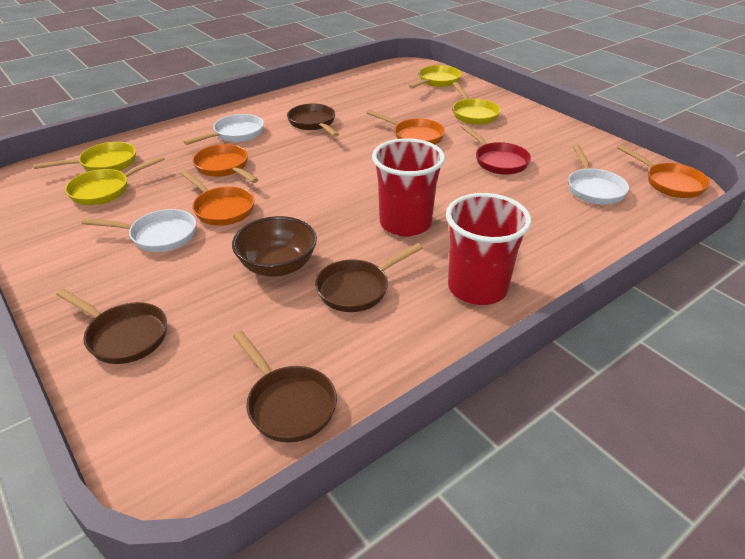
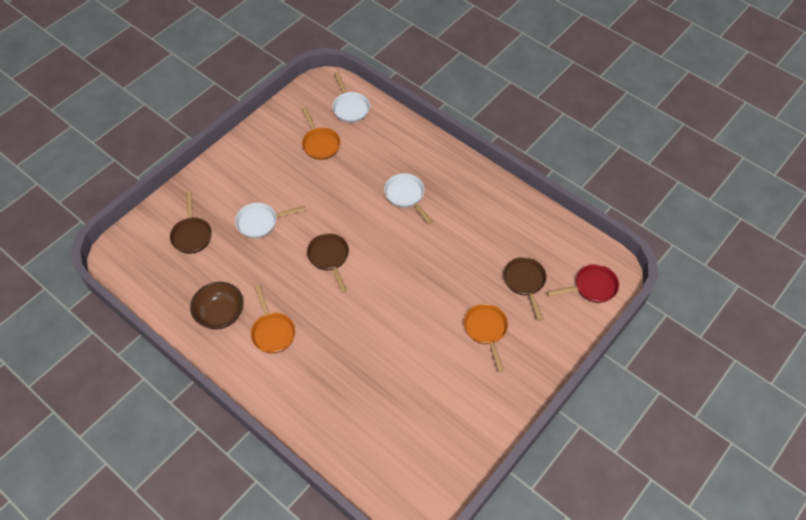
brown pan: [56,289,167,364] [233,331,337,442] [287,104,339,137] [315,243,423,312] = 4 -> [170,191,212,254] [307,233,349,293] [504,257,546,321] = 3
orange pan: [180,170,254,226] [192,144,259,183] [366,110,445,144] [618,145,710,198] = 4 -> [251,285,295,354] [302,107,341,160] [464,304,508,372] = 3
red cup: [372,138,445,237] [446,193,531,305] = 2 -> none = 0
yellow pan: [33,142,136,171] [65,156,165,205] [409,65,462,89] [453,82,501,125] = 4 -> none = 0

